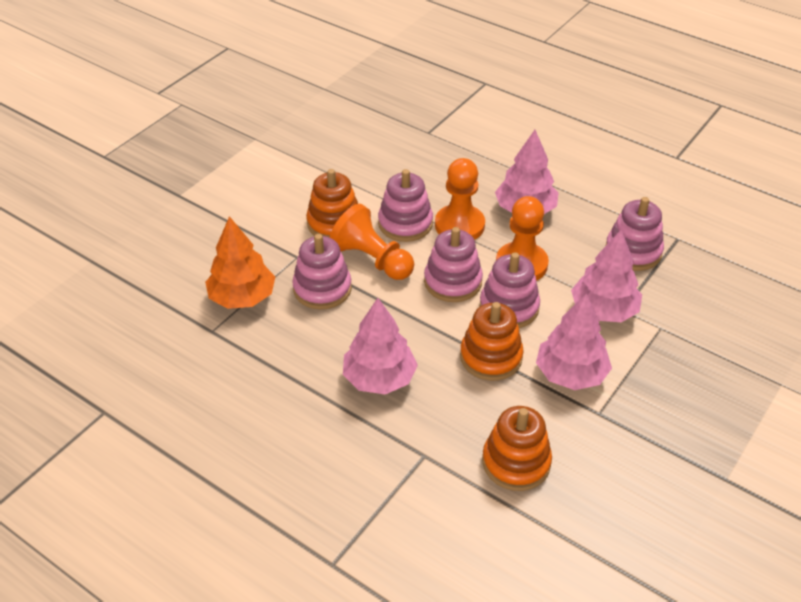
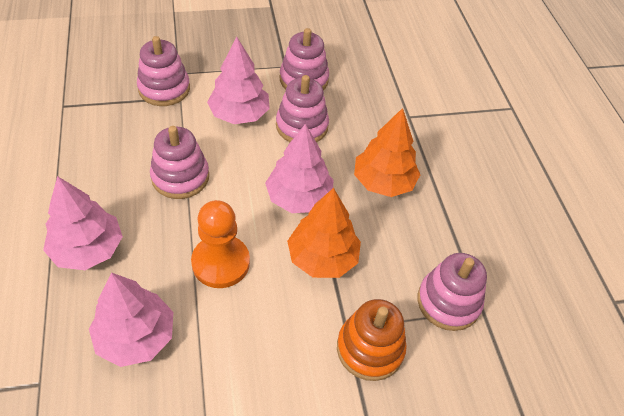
orange pawn: [330,204,414,280] [435,158,485,240] [496,196,549,281] = 3 -> [191,200,250,288] = 1
orange stacking toy: [306,169,358,238] [460,302,524,381] [482,406,552,491] = 3 -> [337,299,407,381] = 1
orange tree: [205,216,275,309] = 1 -> [287,188,361,278] [354,108,420,197] = 2

